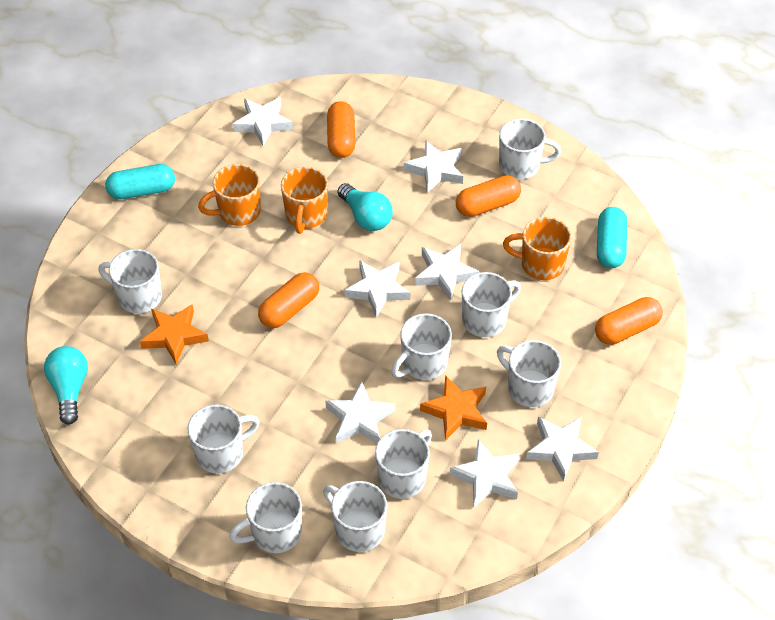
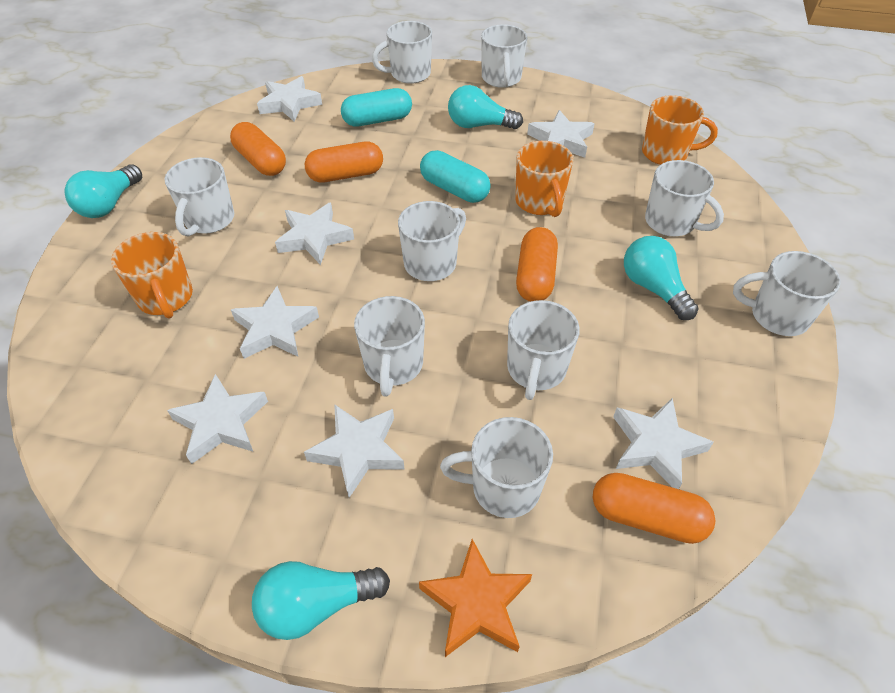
orange star: [140,304,209,365] [420,375,487,441] = 2 -> [419,539,532,657] = 1
turquoise light bulb: [44,346,88,425] [337,183,393,231] = 2 -> [64,164,142,218] [252,561,390,640] [448,85,523,129] [624,236,698,320] = 4

